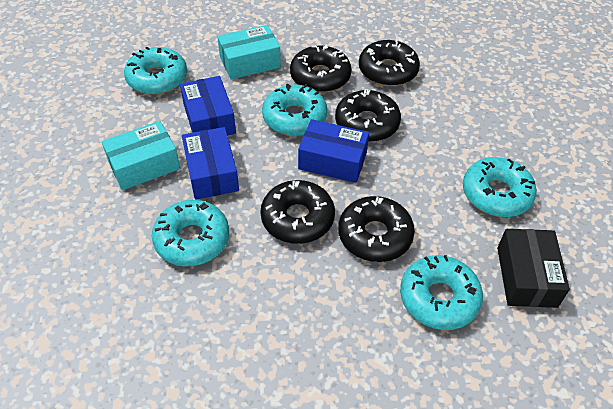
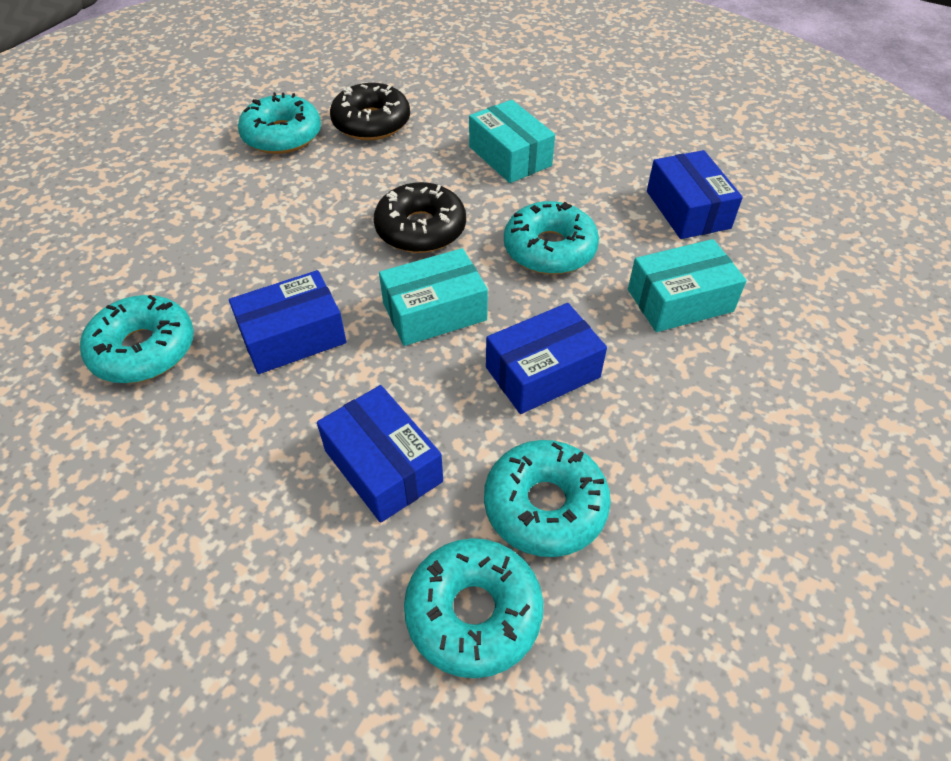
black box: [497,229,570,308] = 1 -> none = 0
black donut: [260,180,335,244] [290,44,352,93] [335,90,401,142] [338,196,415,262] [359,40,420,86] = 5 -> [330,83,410,140] [374,182,466,253] = 2
blue box: [180,76,236,135] [182,127,239,200] [298,119,369,183] = 3 -> [229,270,346,374] [317,385,443,523] [486,303,607,414] [647,150,743,239] = 4
turquoise box: [102,121,180,190] [217,25,281,79] = 2 -> [379,248,488,346] [469,100,555,183] [628,239,747,332] = 3

